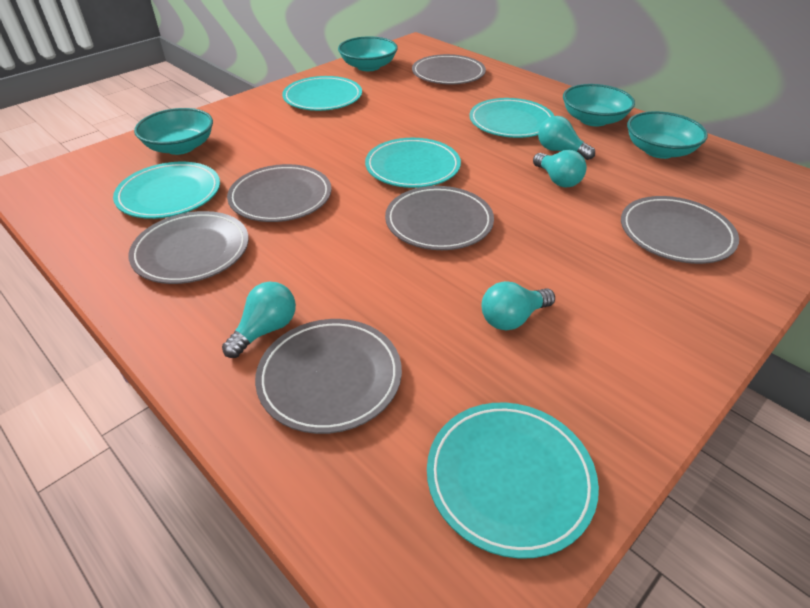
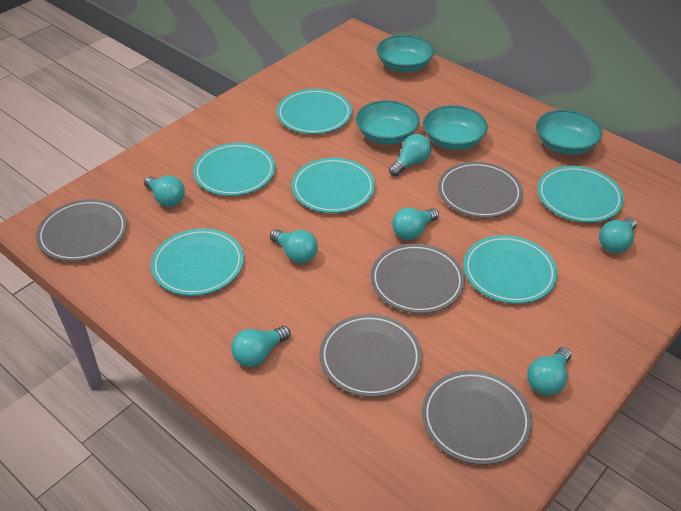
grey plate: [128,211,249,284] [227,164,332,222] [255,319,402,434] [385,186,494,250] [412,54,486,84] [621,196,739,264] = 6 -> [36,199,127,261] [320,314,422,397] [371,244,465,314] [422,370,532,465] [438,162,523,218] = 5
turquoise light bulb: [222,282,296,358] [482,281,555,330] [533,150,587,187] [538,116,595,160] = 4 -> [144,176,185,207] [231,326,290,367] [270,229,318,263] [389,134,431,176] [392,208,439,240] [527,347,571,395] [599,218,637,253] = 7
turquoise plate: [113,162,220,219] [282,76,362,111] [365,138,461,188] [427,403,599,559] [469,98,554,138] = 5 -> [151,228,244,296] [193,143,275,196] [277,89,352,134] [292,158,375,213] [463,235,557,304] [537,166,624,223] = 6

